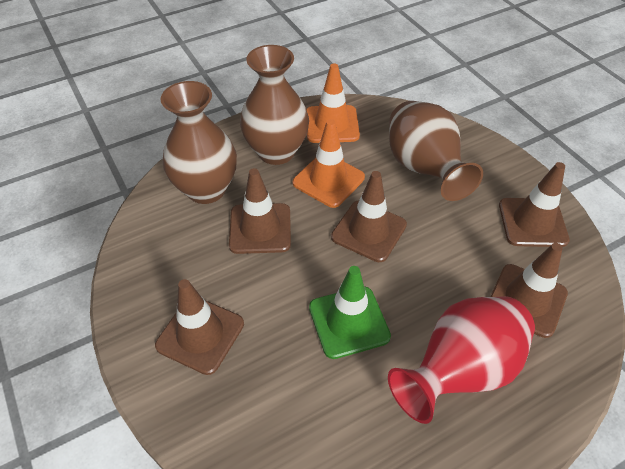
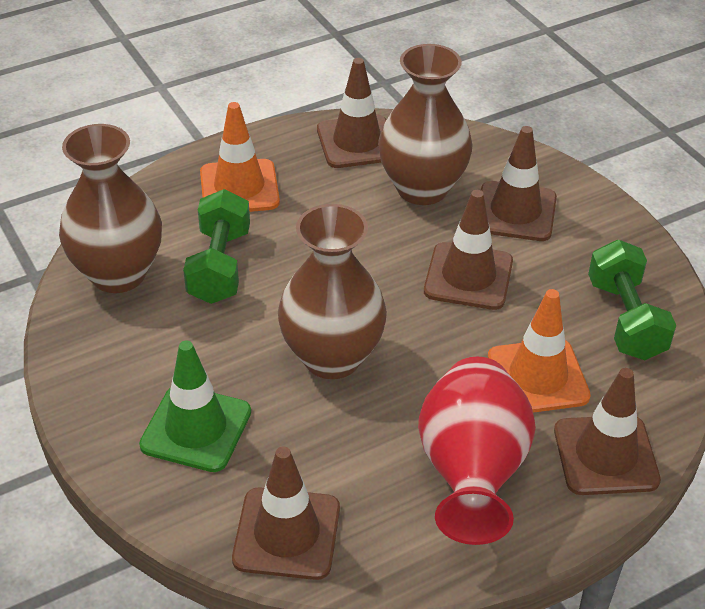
green dumbbell: none = 0 -> [183,189,250,304] [588,240,676,360] = 2

